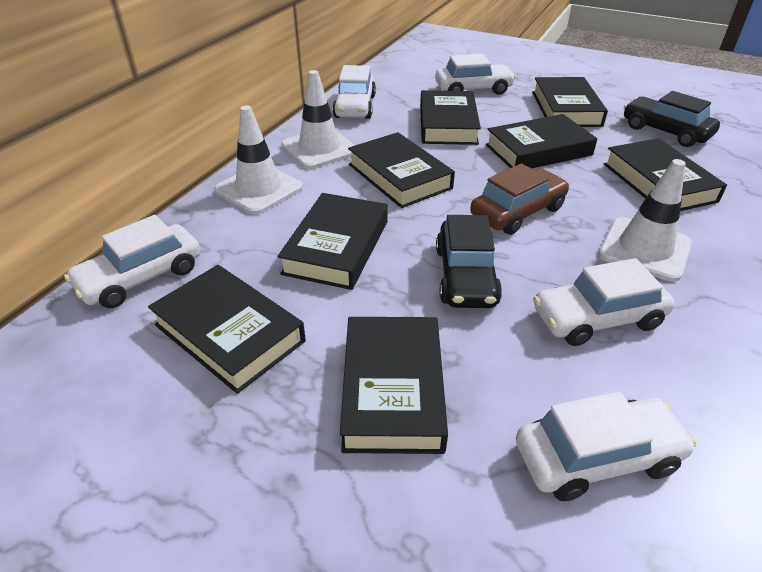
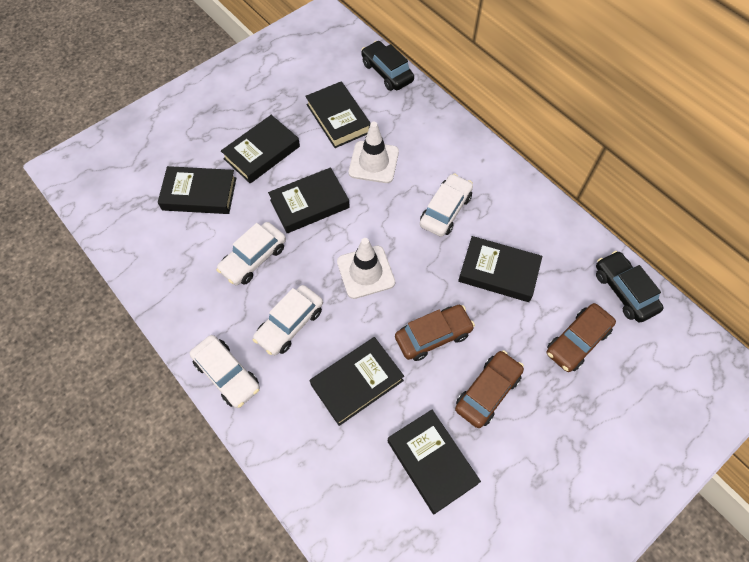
black book: [148,265,306,394] [277,193,388,290] [340,317,448,454] [348,132,455,208] [420,90,481,145] [485,114,598,169] [532,77,608,127] [604,138,727,211] = 8 -> [158,166,236,214] [221,115,300,184] [268,167,350,233] [305,81,371,148] [310,337,404,426] [388,410,481,514] [458,236,542,302] = 7
brown car: [470,163,569,235] = 1 -> [395,305,475,361] [455,350,524,428] [547,303,616,372] = 3
white car: [64,215,201,308] [332,65,376,119] [435,54,516,95] [516,391,696,501] [533,258,675,346] = 5 -> [190,335,260,408] [216,222,286,285] [253,285,323,356] [420,173,473,237] = 4
white traffic cone: [214,105,303,215] [281,70,355,169] [599,159,692,282] = 3 -> [337,238,395,299] [349,122,399,183] = 2

